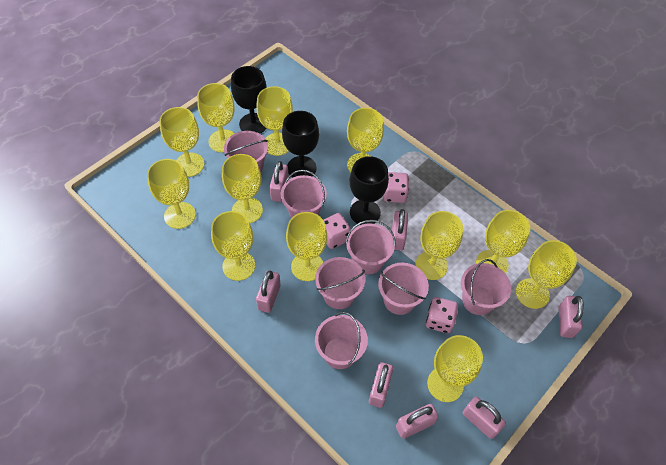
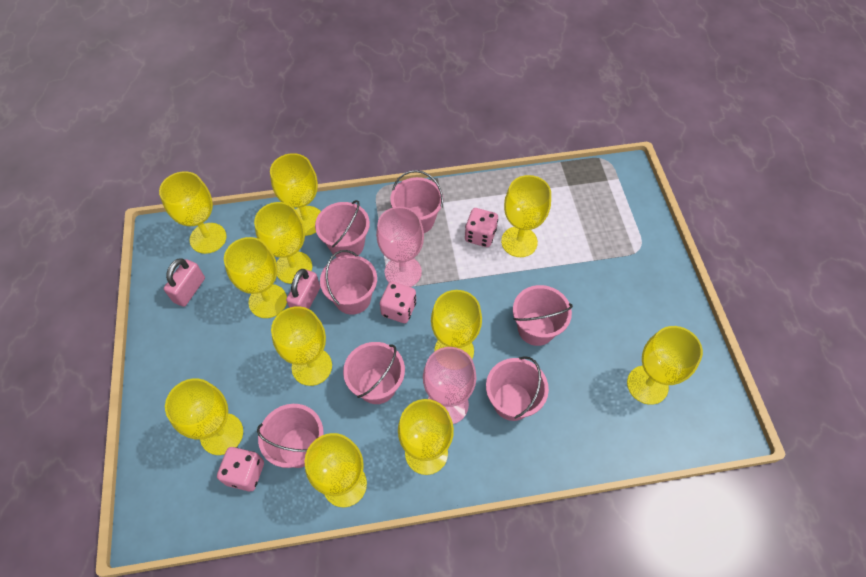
black goblet: [231,66,267,134] [282,111,319,178] [350,156,389,225] = 3 -> none = 0
pink goblet: none = 0 -> [376,207,424,287] [423,347,477,424] = 2
pink padlock: [256,271,281,313] [269,161,289,202] [369,362,394,408] [392,209,408,251] [396,404,438,439] [463,396,506,439] [558,296,584,338] = 7 -> [164,258,205,307] [286,269,320,309] = 2
yellow goblet: [147,159,196,229] [159,107,204,177] [197,83,235,153] [211,211,255,281] [222,154,263,223] [256,86,293,156] [286,212,327,281] [347,108,384,172] [415,211,463,280] [427,335,483,402] [476,210,530,274] [516,240,577,309] = 12 -> [159,171,226,254] [165,378,243,455] [224,237,287,318] [254,202,312,284] [270,153,321,236] [271,306,332,386] [305,433,367,507] [398,399,454,475] [431,290,482,359] [501,175,551,257] [627,326,703,405] = 11

